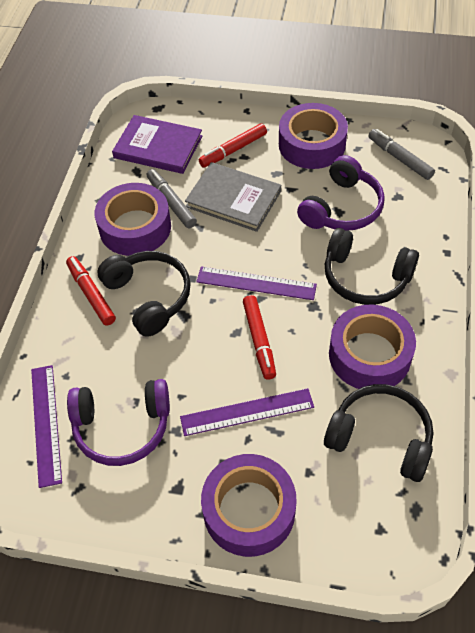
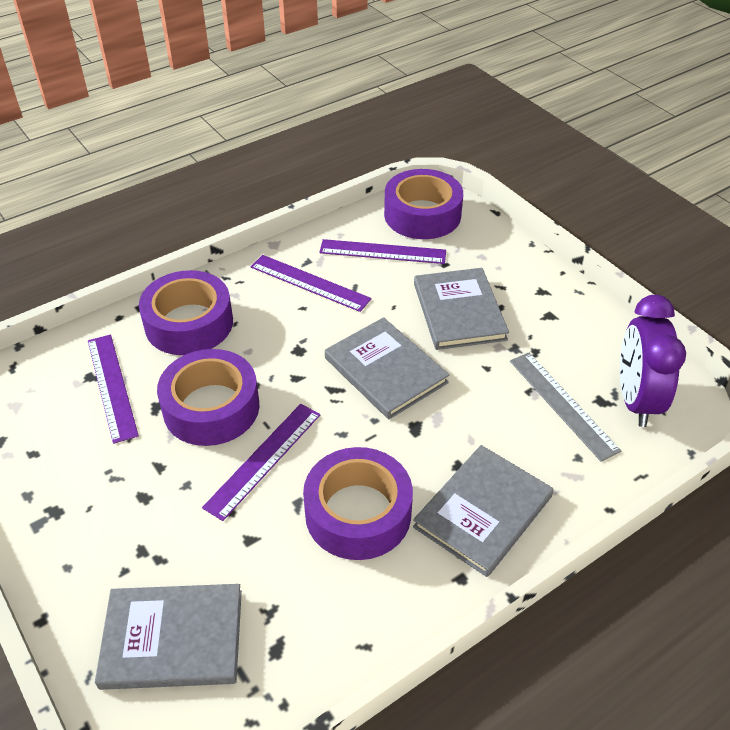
black headphones: [97,251,191,337] [324,384,433,482] [325,228,419,305] = 3 -> none = 0
grey book: [185,162,281,232] = 1 -> [95,584,242,690] [325,317,449,419] [413,445,554,577] [414,268,509,350] = 4
grey marker: [147,169,197,228] [368,129,435,180] = 2 -> none = 0
grey ruler: none = 0 -> [510,352,621,462] = 1
purple book: [112,115,202,174] = 1 -> none = 0
purple clock: none = 0 -> [620,295,686,427] = 1
purple headphones: [67,379,170,466] [297,155,385,231] = 2 -> none = 0
purple ruler: [31,365,62,488] [180,388,314,436] [196,266,317,300] = 3 -> [88,335,139,444] [202,404,320,521] [251,255,372,312] [319,239,446,264] = 4
red marker: [66,256,116,326] [199,123,267,168] [243,295,276,380] = 3 -> none = 0

